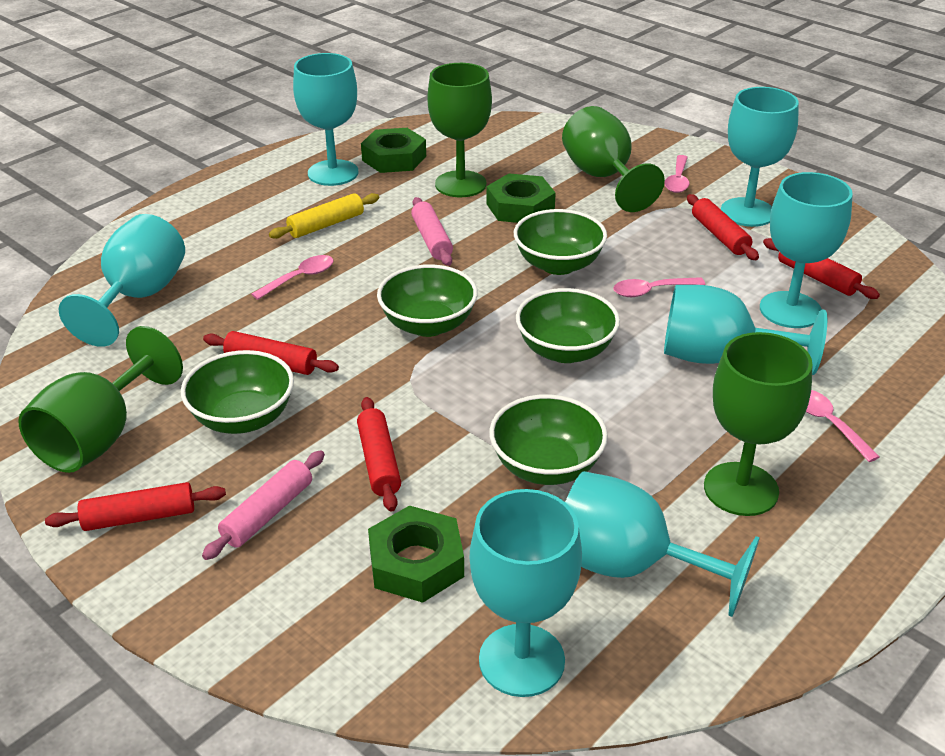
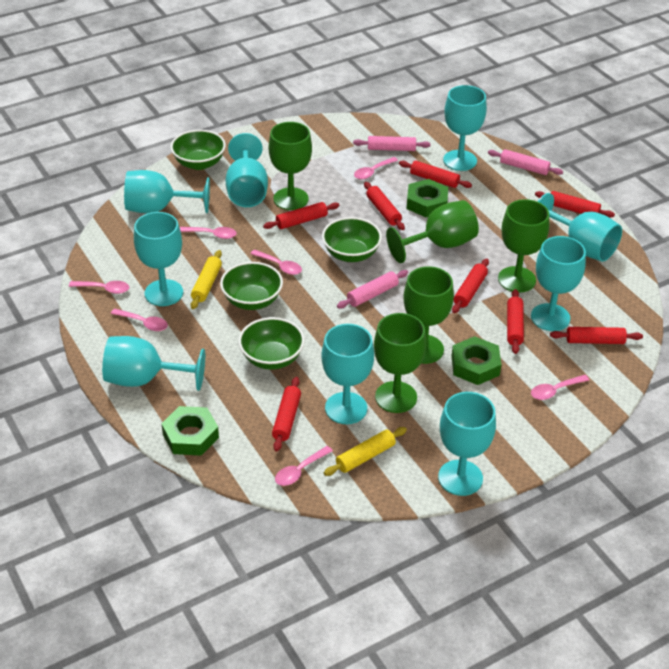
green bowl: [181,350,294,434] [377,264,478,337] [489,394,608,485] [514,209,607,275] [516,288,620,363] = 5 -> [170,130,226,170] [220,262,283,310] [238,317,305,370] [322,217,382,262] = 4
green goblet: [18,326,183,473] [428,63,492,197] [562,106,665,212] [704,332,813,516] = 4 -> [269,122,312,210] [374,313,426,413] [386,200,479,263] [403,266,454,364] [498,199,549,292] = 5
pink rolling pin: [202,450,325,560] [411,197,453,266] = 2 -> [337,270,408,309] [353,136,431,151] [488,149,563,175] = 3
pink spoon: [251,255,334,300] [613,277,705,297] [664,155,689,193] [806,390,880,462] = 4 -> [69,281,129,294] [111,308,168,331] [180,227,237,239] [250,250,302,275] [275,446,333,486] [354,157,398,179] [531,375,589,400] = 7
red rolling pin: [45,482,226,531] [203,331,339,375] [357,397,401,512] [687,194,759,260] [763,238,880,299] = 5 -> [263,202,340,229] [272,377,301,452] [364,182,405,230] [399,160,472,188] [452,259,489,313] [507,289,524,354] [535,191,615,217] [550,327,643,344] = 8
turquoise goblet: [59,214,185,347] [293,53,358,186] [470,489,582,697] [565,471,760,617] [664,285,827,375] [721,87,799,227] [760,172,853,328] = 7 -> [102,336,205,391] [124,170,210,213] [134,212,183,306] [225,133,268,207] [321,324,374,424] [438,392,496,496] [443,85,487,171] [531,236,586,331] [537,193,622,262] = 9
yellow rolling pin: [269,193,379,239] = 1 -> [191,250,222,309] [324,427,407,476] = 2

